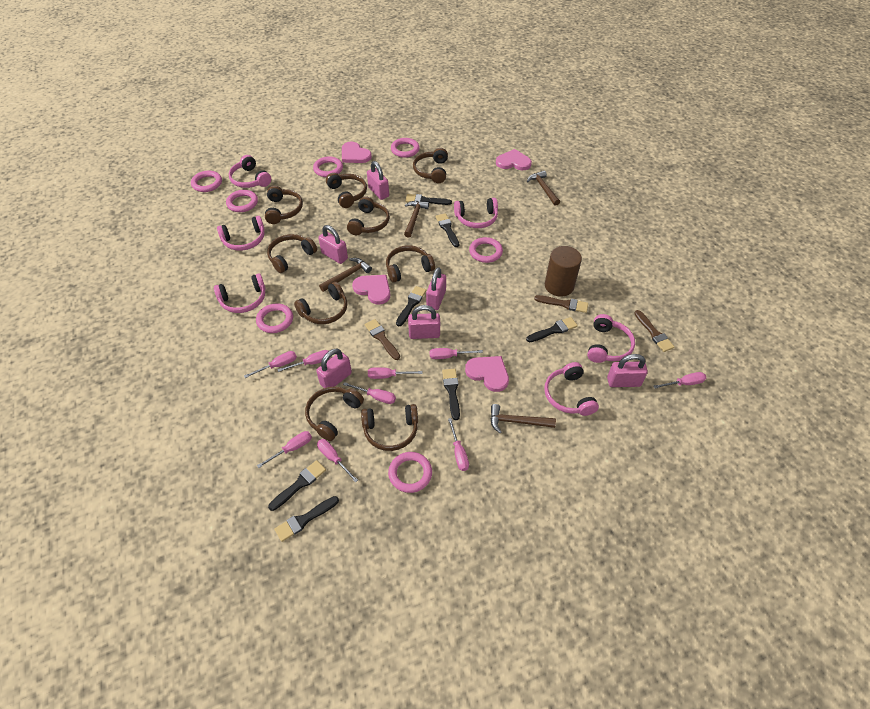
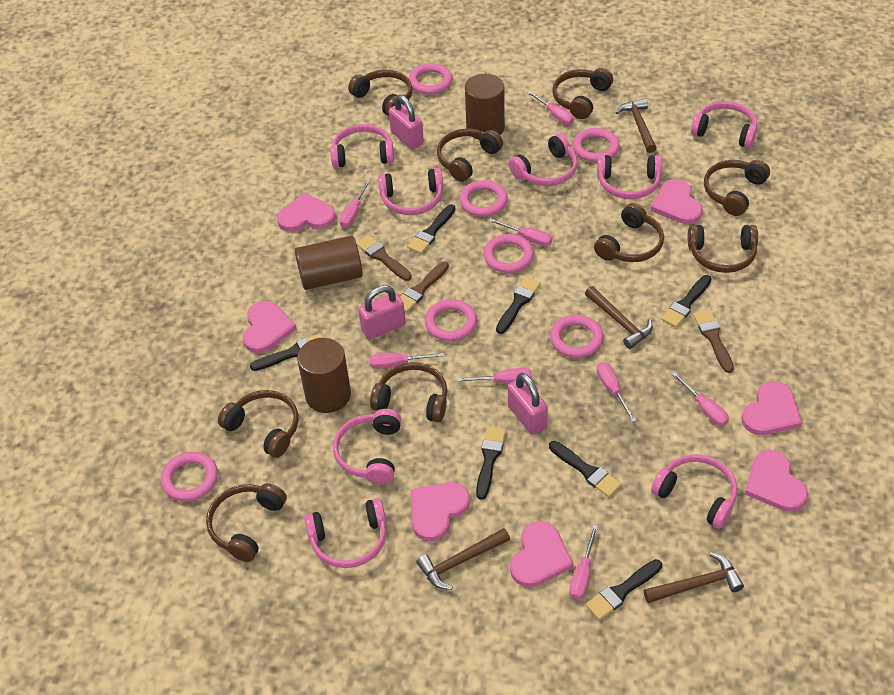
brown cylinder: [545,246,582,297] = 1 -> [295,236,363,290] [297,338,351,413] [465,74,505,140] = 3
pink headphones: [214,273,265,313] [217,216,265,251] [229,155,271,188] [454,198,498,228] [544,362,599,416] [587,314,635,363] = 6 -> [304,498,386,568] [330,124,394,168] [333,409,401,485] [378,168,443,215] [509,133,578,186] [597,155,662,199] [651,454,737,528] [691,101,757,148] = 8
pink heart: [342,141,372,163] [352,275,390,304] [465,356,509,392] [496,149,532,170] = 4 -> [243,301,297,353] [277,193,336,232] [410,482,470,541] [510,521,574,587] [651,179,703,224] [741,381,802,435] [745,450,808,512] = 7
pink padlock: [316,349,352,388] [318,225,348,264] [367,161,389,200] [408,305,440,339] [426,267,446,310] [607,354,648,387] = 6 -> [358,285,406,340] [389,95,424,149] [508,373,548,435] = 3
pink screwdriver: [244,351,297,378] [257,431,312,468] [277,350,330,372] [317,439,358,483] [343,382,396,404] [368,367,422,379] [430,348,483,359] [448,418,469,471] [654,372,706,389] = 9 -> [339,180,371,228] [370,353,444,369] [456,368,532,384] [489,218,552,246] [527,91,574,125] [569,525,598,599] [597,362,636,422] [672,372,729,426] = 8

